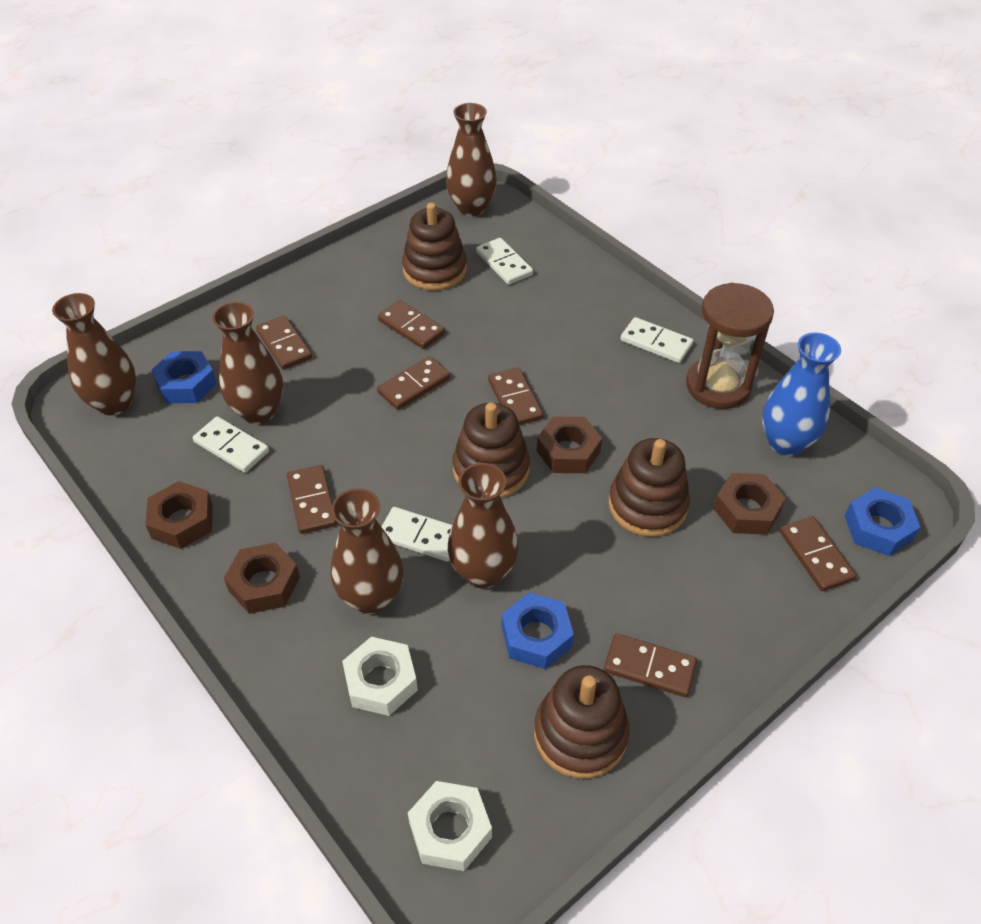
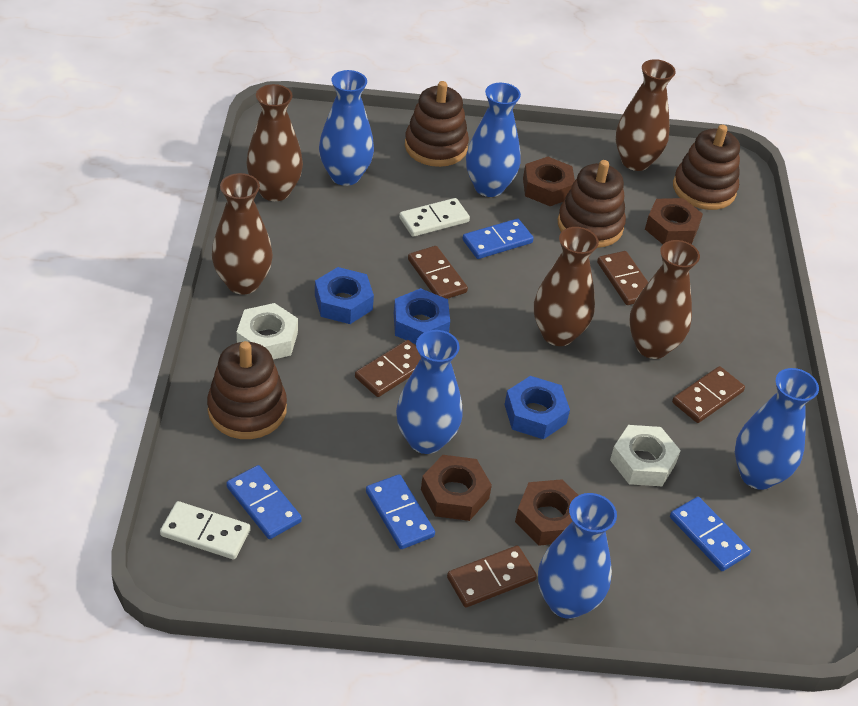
blue domino: none = 0 -> [226,465,302,539] [366,474,435,549] [463,219,534,259] [670,497,751,571] = 4
blue vase: [762,332,841,456] = 1 -> [319,70,374,186] [396,330,463,454] [466,83,521,197] [538,493,617,619] [735,368,819,490] = 5
brown domino: [256,316,312,370] [287,465,337,534] [377,356,450,410] [378,300,445,349] [488,368,543,425] [604,633,697,697] [780,516,856,591] = 7 -> [355,340,421,397] [408,246,468,299] [447,546,537,607] [597,251,648,305] [672,366,745,423] = 5
brown hourglass: [686,283,774,409] = 1 -> none = 0
white domino: [193,416,269,473] [382,507,452,562] [476,238,533,285] [621,317,693,363] = 4 -> [160,501,251,559] [399,198,470,237] = 2

